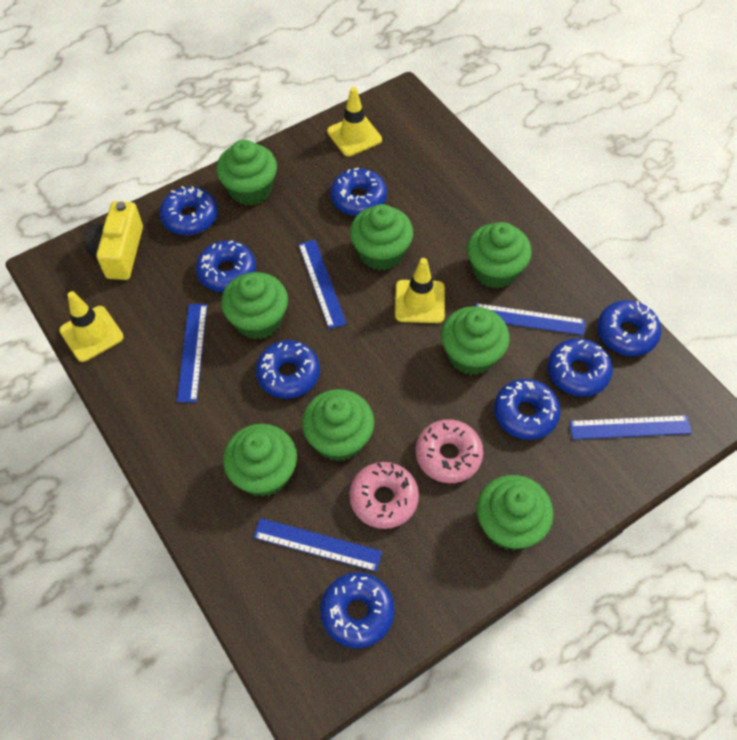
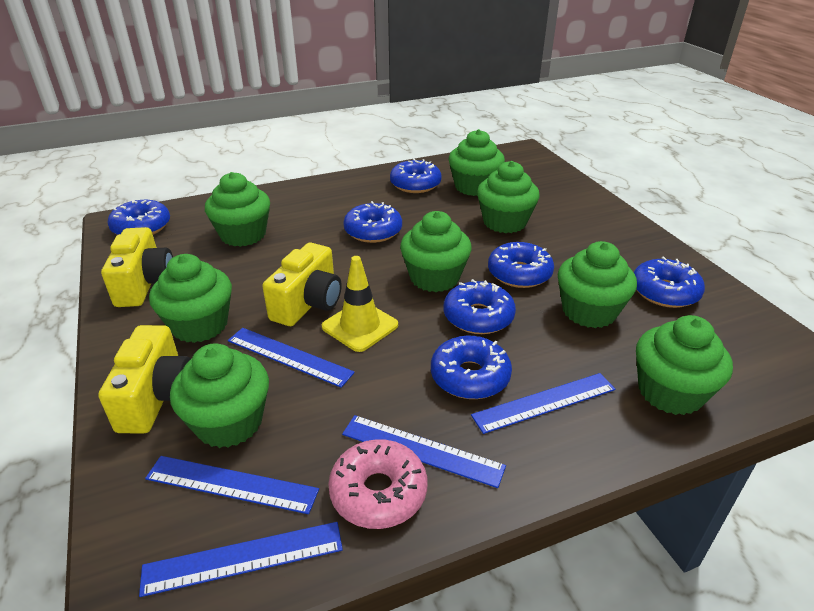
blue donut: [159,186,218,235] [196,240,256,292] [256,340,320,399] [320,572,395,648] [330,168,387,216] [494,379,561,440] [548,338,613,397] [597,300,661,356] = 8 -> [107,200,170,235] [343,201,402,243] [390,159,442,193] [431,336,512,399] [443,279,516,334] [488,242,554,288] [634,256,705,308] = 7
pink donut: [349,462,419,529] [416,419,483,483] = 2 -> [328,439,427,529] = 1
yellow camera: [84,201,143,280] = 1 -> [98,325,191,433] [101,227,173,307] [262,243,341,326] = 3
yellow traffic cone: [59,291,124,362] [327,87,382,156] [395,258,445,323] = 3 -> [322,256,398,352] = 1

